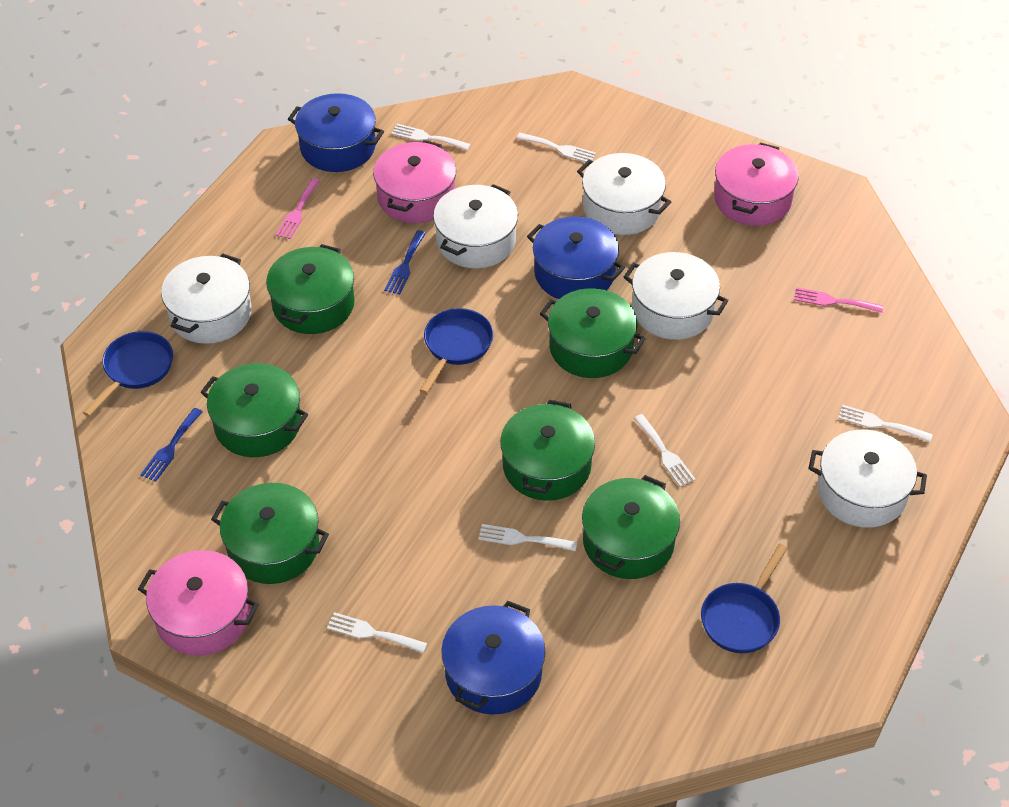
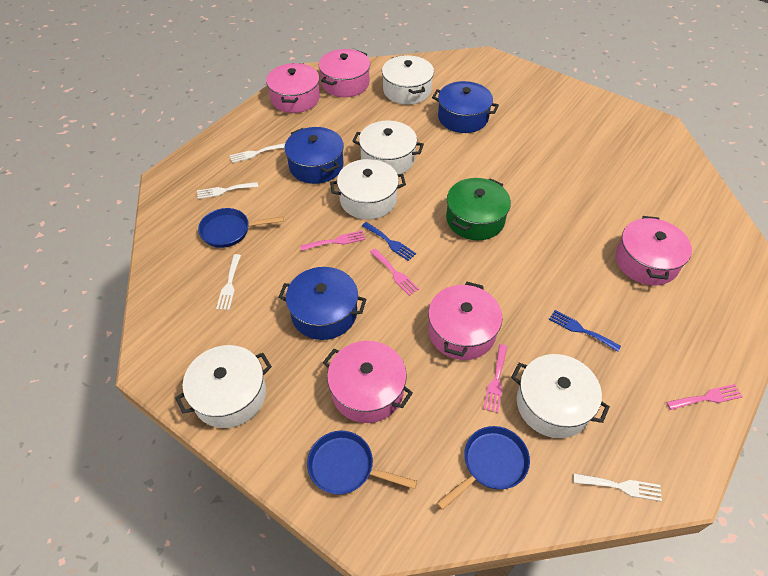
green pot: [200,363,308,457] [211,483,329,584] [266,244,355,334] [500,400,595,501] [540,288,646,378] [582,475,680,579] = 6 -> [446,178,511,240] = 1
pink fork: [275,178,320,239] [794,287,883,313] = 2 -> [300,230,365,251] [370,248,419,296] [483,344,508,413] [666,384,743,410] = 4
pink pot: [138,550,259,656] [373,140,456,223] [714,143,799,226] = 3 -> [266,63,320,113] [319,49,370,97] [323,341,413,423] [428,282,502,360] [615,216,692,286] = 5
white fork: [327,612,427,653] [391,124,471,150] [478,524,577,551] [517,133,596,162] [634,414,696,487] [838,405,933,442] = 6 -> [197,182,258,199] [216,254,241,310] [230,143,285,163] [574,473,662,501] = 4

